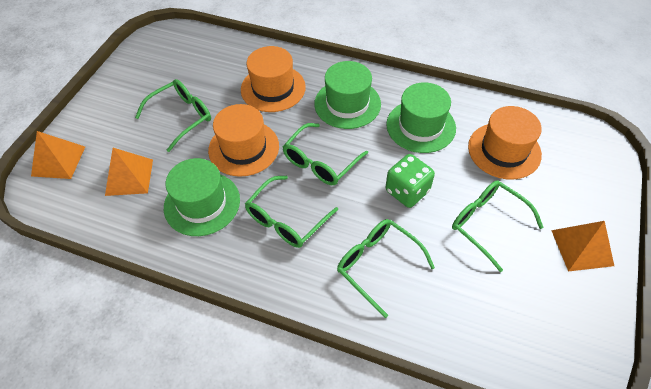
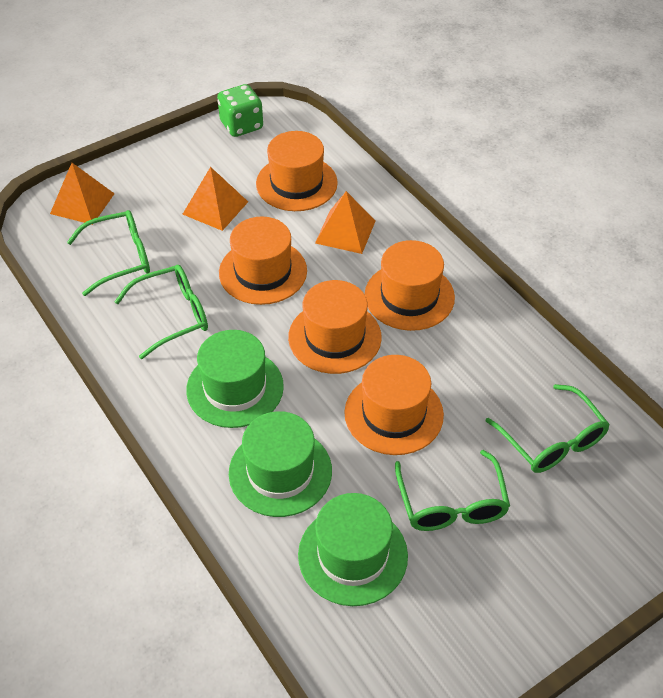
green glasses: [135,79,211,152] [245,176,338,248] [282,123,368,185] [337,219,435,318] [452,180,544,272] = 5 -> [67,210,150,296] [114,265,208,359] [395,450,510,531] [486,384,610,473] = 4
orange hat: [208,104,279,177] [241,46,306,112] [468,106,542,180] = 3 -> [219,217,307,305] [256,131,338,211] [288,280,382,374] [344,355,444,455] [364,240,455,331] = 5

